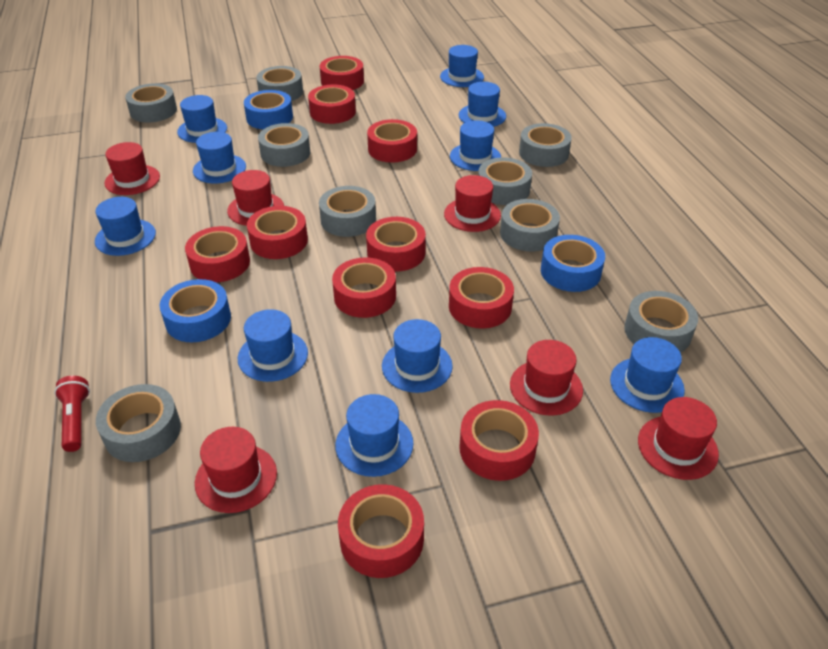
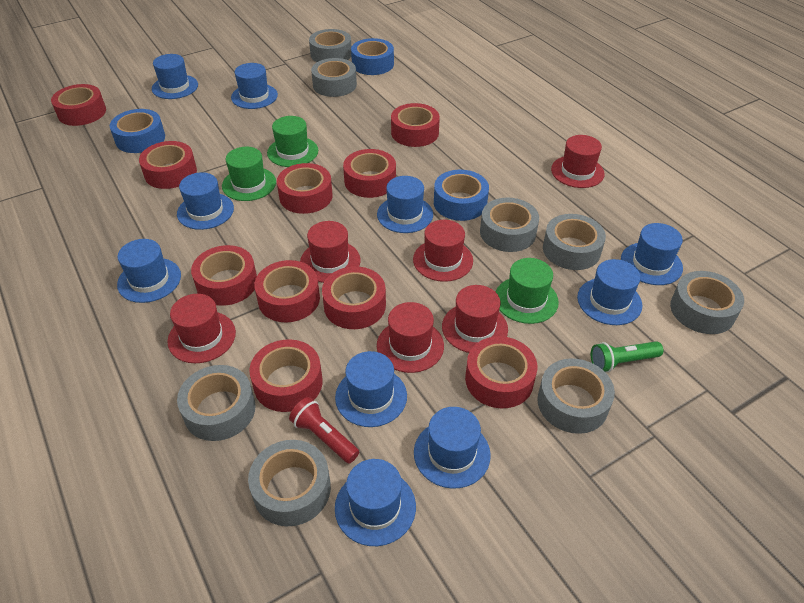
green flashlight: none = 0 -> [591,341,663,373] = 1
green hat: none = 0 -> [222,147,276,201] [267,116,318,167] [496,258,559,324] = 3
grey tape: [96,384,181,462] [125,83,177,123] [256,66,303,101] [258,123,310,167] [319,186,376,237] [478,157,532,205] [500,199,560,252] [519,123,572,167] [625,291,698,353] = 9 -> [177,365,256,441] [248,440,331,526] [309,29,351,62] [311,58,357,97] [480,198,539,252] [537,358,615,434] [543,214,606,270] [670,271,744,334] = 8

